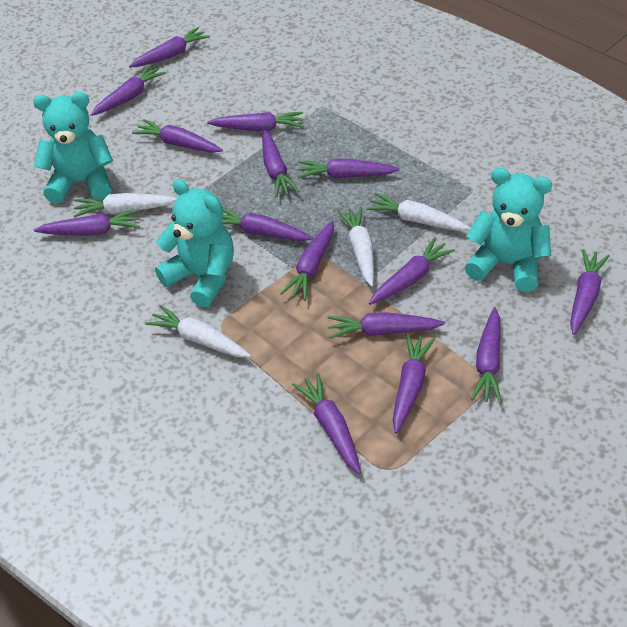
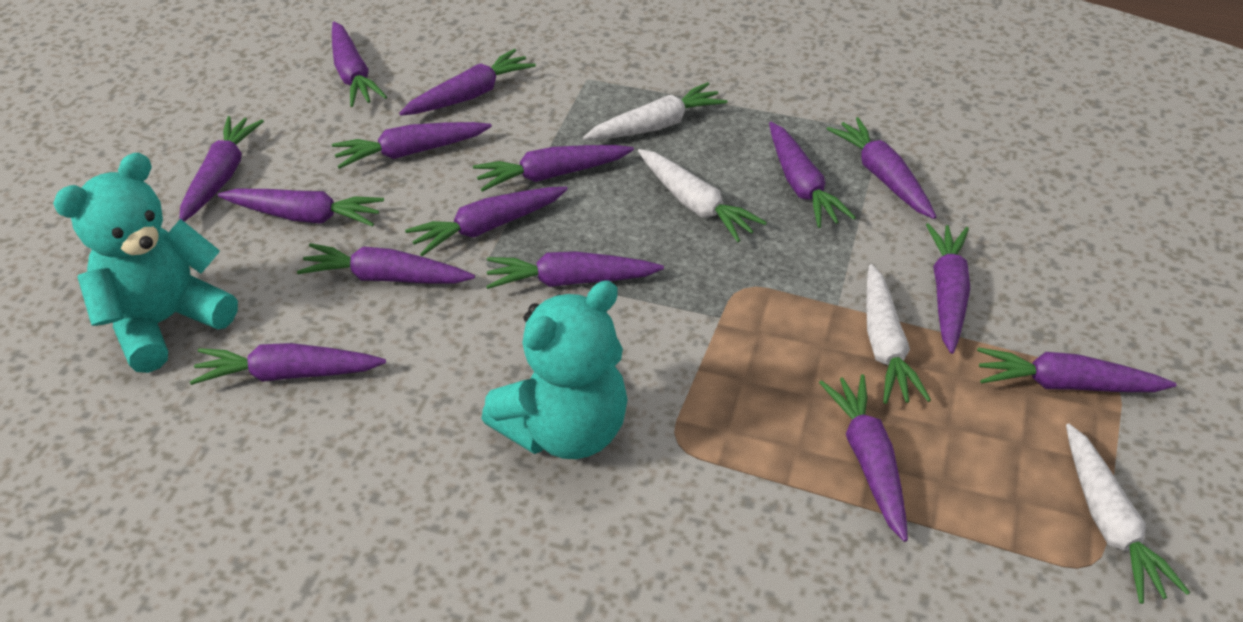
turquoise teddy bear: [33,92,113,203] [155,179,234,308] [465,168,552,292] = 3 -> [53,153,238,373] [481,281,628,459] = 2

